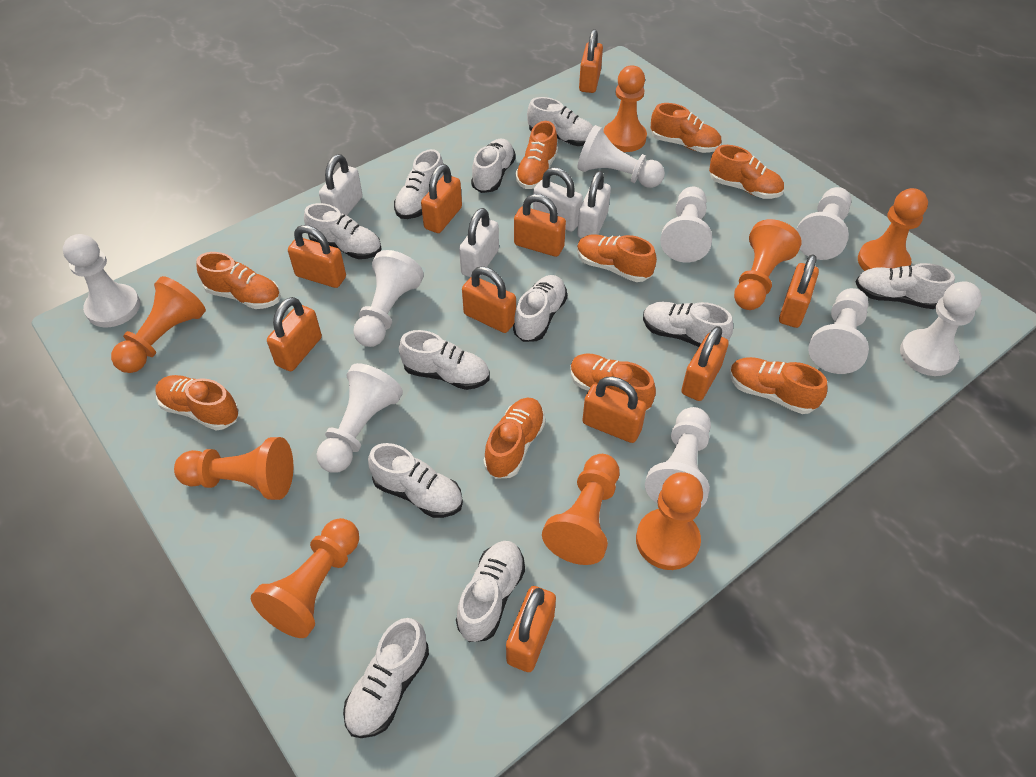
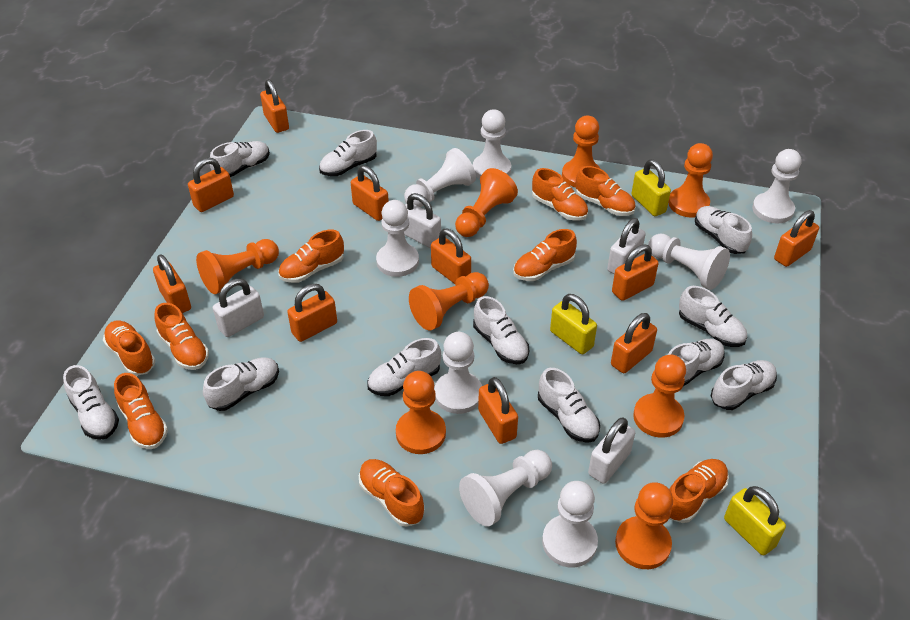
white pawn: [63,234,140,327] [317,363,403,473] [353,250,424,347] [577,125,665,188] [645,407,711,507] [660,187,712,263] [796,187,851,260] [808,288,869,374] [900,281,982,376] = 9 -> [376,200,419,277] [404,148,476,207] [434,332,482,414] [459,450,552,527] [473,109,511,179] [542,481,598,568] [648,234,730,290] [752,149,802,224] = 8
yellow padlock: none = 0 -> [550,294,597,354] [631,159,671,216] [724,486,786,555] = 3

